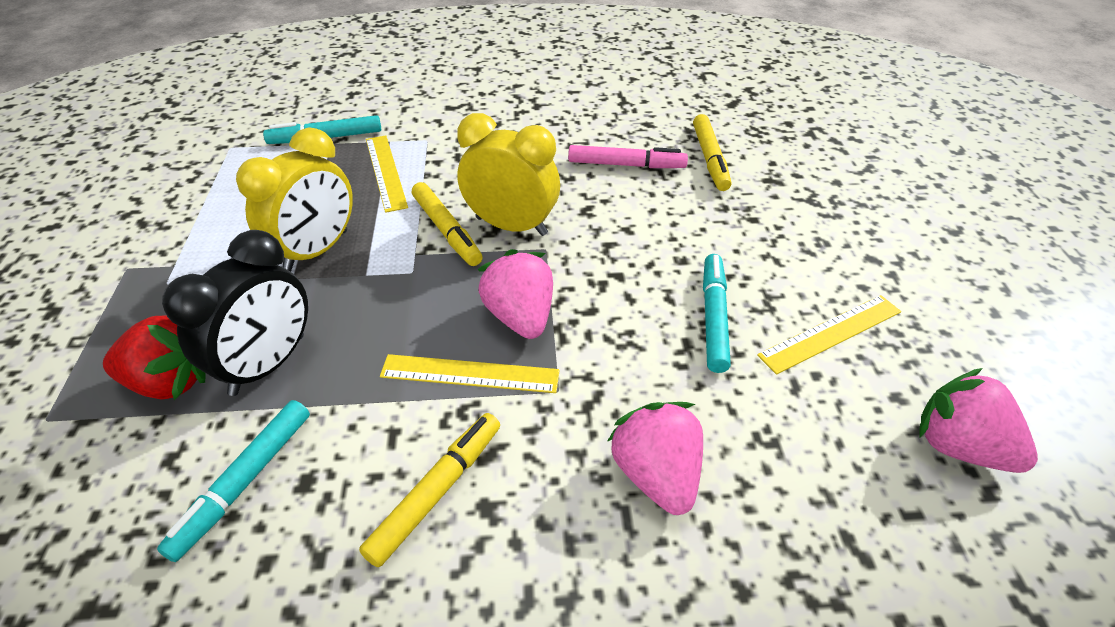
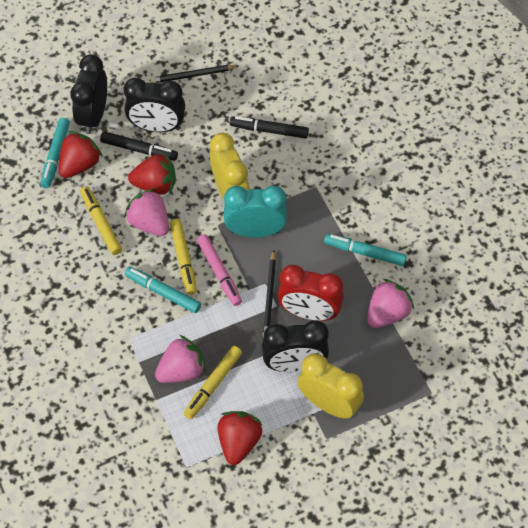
black clock: [162,230,308,396] = 1 -> [70,54,107,134] [124,78,185,132] [262,320,329,372] = 3
black marker: none = 0 -> [100,131,178,161] [230,116,309,139] = 2
black pencil: none = 0 -> [151,65,238,83] [263,250,276,336] = 2
red clock: none = 0 -> [277,265,344,321] = 1
red strawberry: [103,315,206,400] = 1 -> [58,131,103,178] [128,153,176,195] [218,411,263,465] = 3
turquoise clock: none = 0 -> [224,185,287,238] = 1
yellow ruler: [366,135,408,213] [380,354,560,393] [757,295,901,375] = 3 -> none = 0

